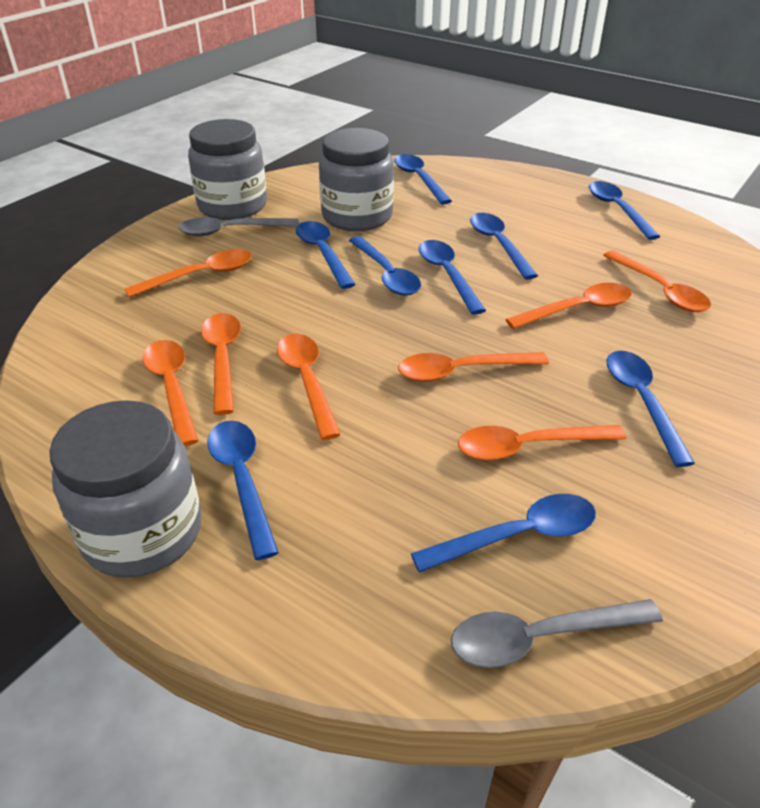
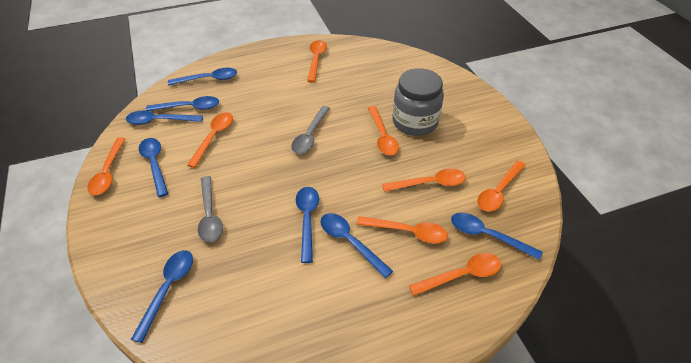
blue spoon: [207,421,279,560] [296,221,356,289] [349,236,421,296] [394,154,452,204] [411,494,596,573] [419,240,486,315] [470,213,538,280] [589,181,661,240] [607,351,695,467] = 9 -> [126,111,203,125] [131,250,193,343] [139,138,168,197] [146,96,219,111] [168,68,237,85] [296,187,319,263] [320,213,393,278] [451,213,542,260] = 8
grey jar: [49,400,201,578] [188,119,267,220] [319,128,394,231] = 3 -> [392,68,444,136] = 1

